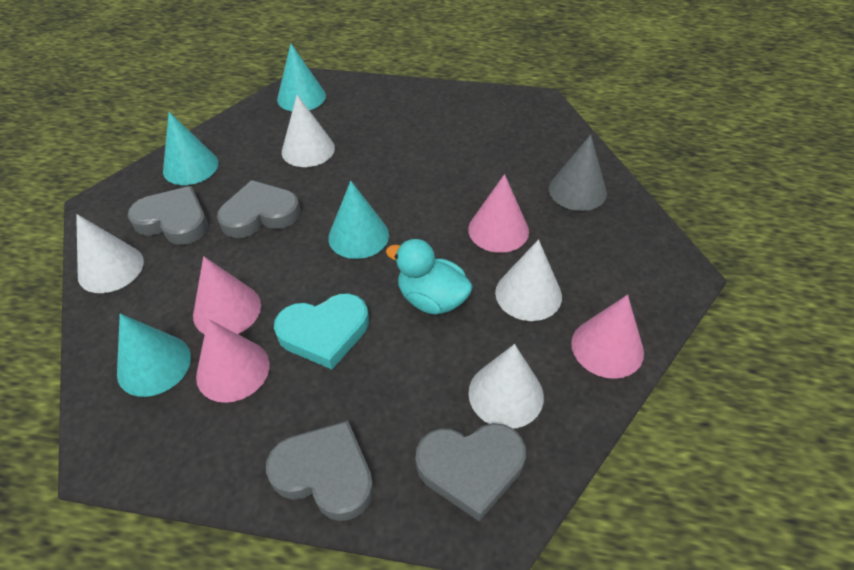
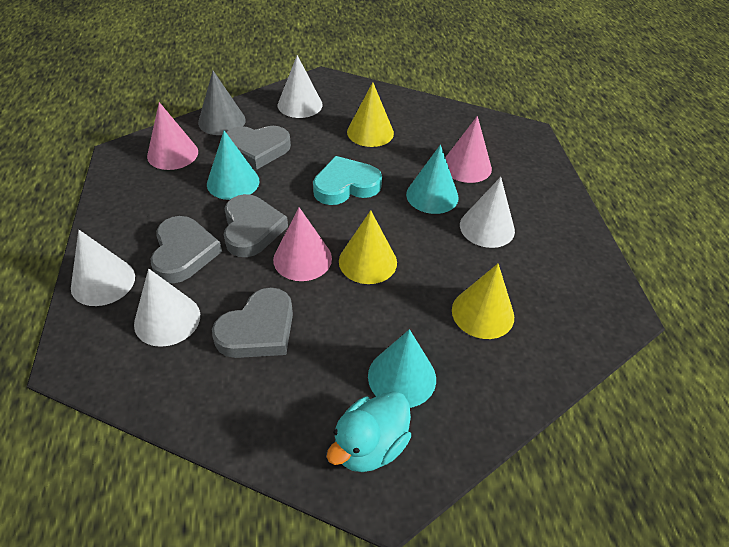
pink cone: [193,256,261,335] [196,319,270,403] [468,174,529,253] [571,295,644,379] = 4 -> [147,102,198,170] [273,207,332,281] [445,116,492,183] = 3
turquoise cone: [117,314,191,397] [163,112,219,185] [277,44,326,111] [328,181,389,259] = 4 -> [207,131,259,200] [368,329,436,408] [406,145,459,214] = 3
yellow cone: none = 0 -> [339,210,397,284] [347,82,394,147] [452,264,514,339] = 3

